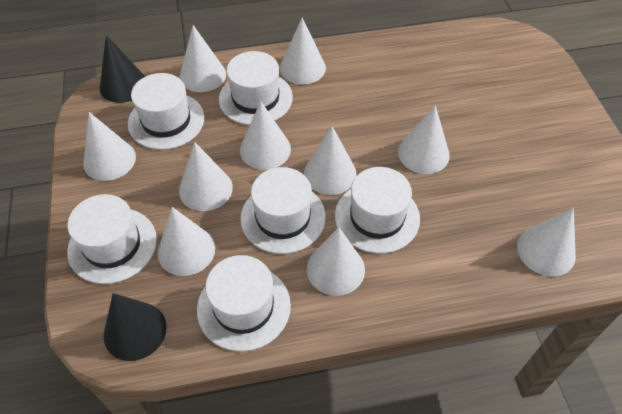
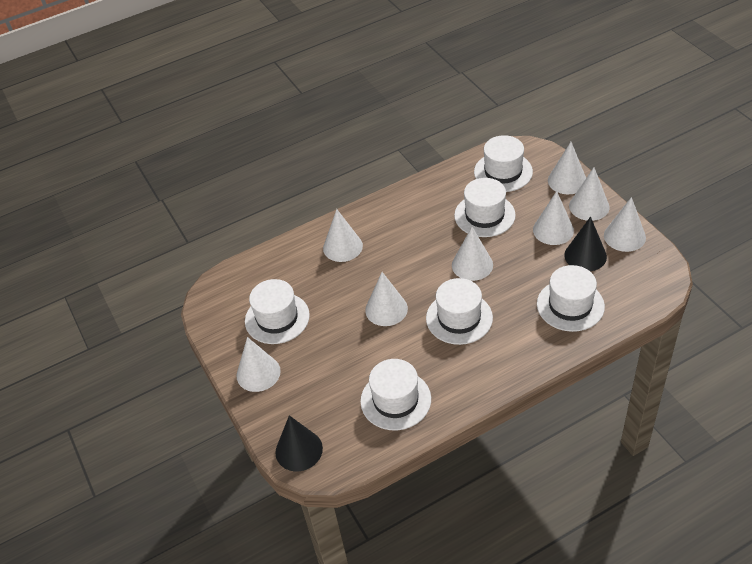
white cone: [83,112,136,181] [158,207,215,276] [179,25,226,92] [179,142,233,211] [240,101,291,170] [280,18,326,84] [304,126,357,195] [307,227,365,296] [398,105,450,174] [517,207,576,276] = 10 -> [236,337,281,392] [323,209,363,262] [365,272,408,326] [452,227,493,281] [533,191,574,245] [548,142,586,194] [569,167,610,221] [604,197,646,252] = 8

